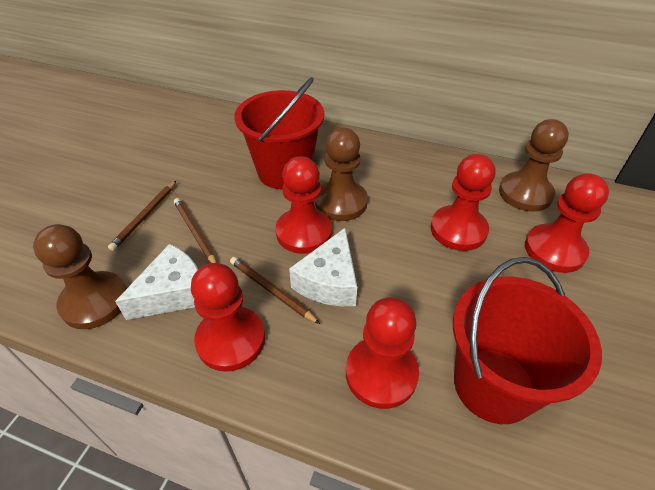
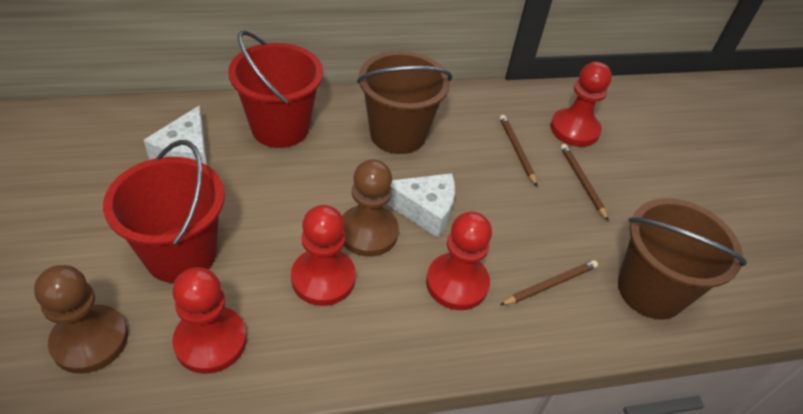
brown bucket: none = 0 -> [357,51,452,154] [618,198,747,319] = 2
brown pawn: [33,224,127,329] [315,128,368,221] [499,119,569,212] = 3 -> [34,265,128,374] [342,159,399,257] = 2
red pawn: [191,263,265,372] [276,156,332,254] [346,298,419,409] [431,154,495,251] [525,173,609,273] = 5 -> [172,267,247,374] [291,205,356,306] [426,212,492,310] [550,62,612,147] = 4

